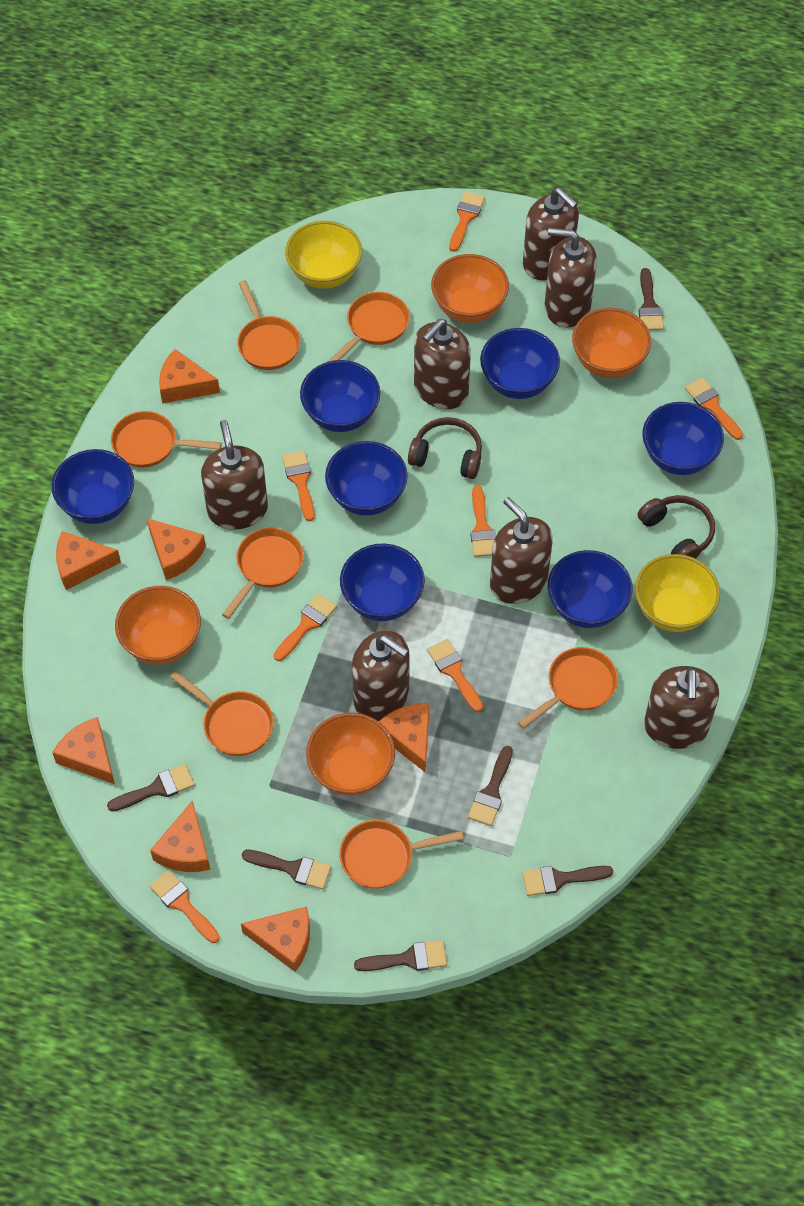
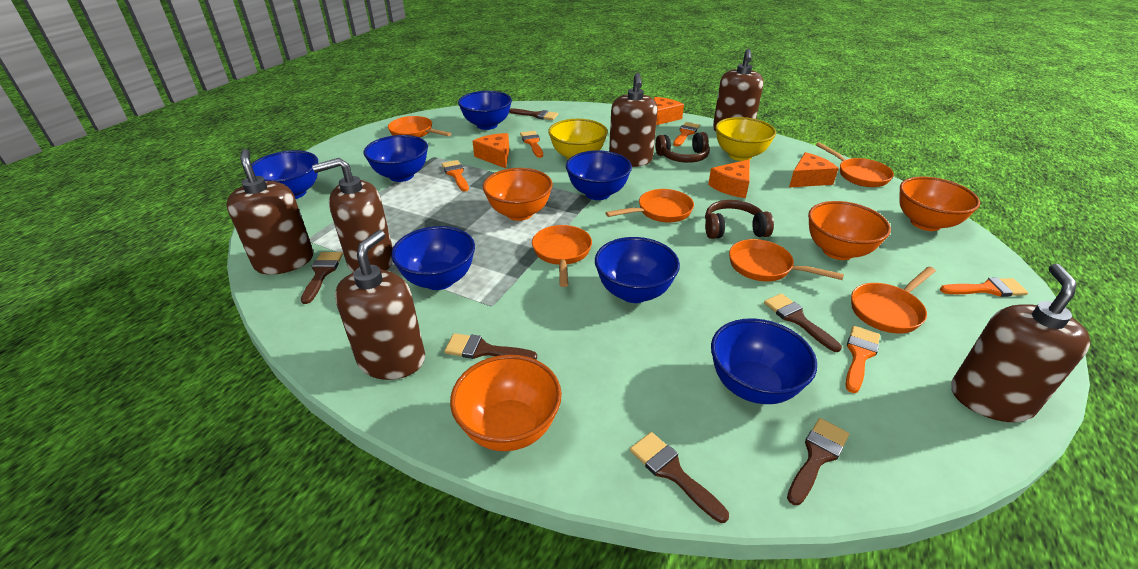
brown soap dispenser: [201,420,268,530] [352,630,410,721] [414,319,471,409] [490,497,553,604] [523,187,579,281] [545,228,597,328] [644,666,719,749] = 7 -> [226,149,313,275] [312,158,393,273] [335,230,425,380] [609,73,658,167] [713,49,764,131] [951,264,1090,422] = 6
orange brush: [149,870,220,943] [274,593,337,661] [282,451,315,521] [427,639,483,712] [449,191,485,252] [470,486,496,557] [685,377,743,440] = 7 -> [442,160,469,191] [520,131,543,158] [673,122,700,146] [846,326,880,393] [940,277,1028,297] = 5
orange cheese: [52,717,115,784] [56,531,121,590] [147,518,206,580] [150,800,210,872] [159,349,220,403] [241,907,310,972] [379,703,430,773] = 7 -> [473,133,509,169] [654,97,684,125] [708,160,750,198] [789,152,839,187] = 4
orange pan: [111,411,222,468] [170,671,274,756] [222,528,303,619] [237,280,300,370] [327,292,410,362] [339,820,464,889] [518,647,618,729] = 7 -> [388,116,452,138] [532,225,592,287] [605,189,694,222] [729,239,844,282] [816,142,894,187] [851,267,936,334] = 6

